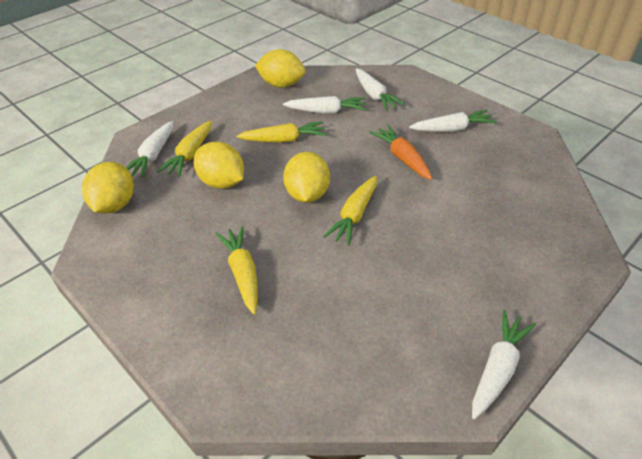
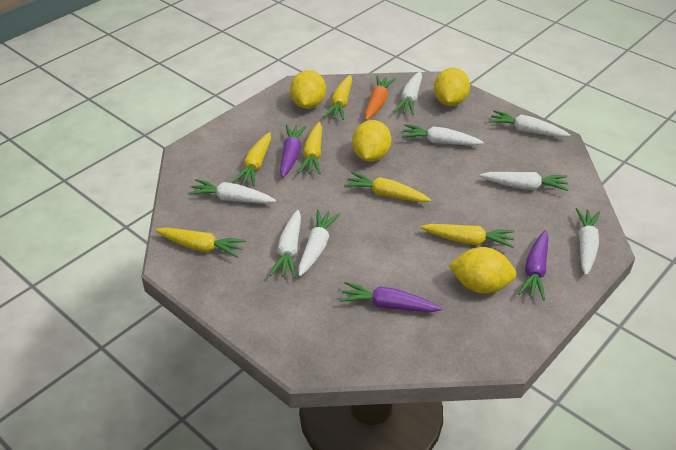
purple carrot: none = 0 -> [280,124,307,178] [340,282,442,312] [518,230,549,300] = 3
white carrot: [126,121,174,178] [283,96,367,114] [356,69,405,111] [409,110,496,132] [472,310,536,419] = 5 -> [188,179,276,204] [270,210,301,278] [298,209,340,276] [393,71,422,115] [401,124,484,146] [480,172,569,191] [489,110,570,137] [576,208,600,275] = 8
yellow carrot: [157,121,212,177] [216,226,258,314] [237,121,327,143] [323,176,377,246] = 4 -> [155,227,246,258] [233,132,271,186] [298,122,322,175] [324,75,352,120] [344,172,431,202] [421,224,515,248] = 6

